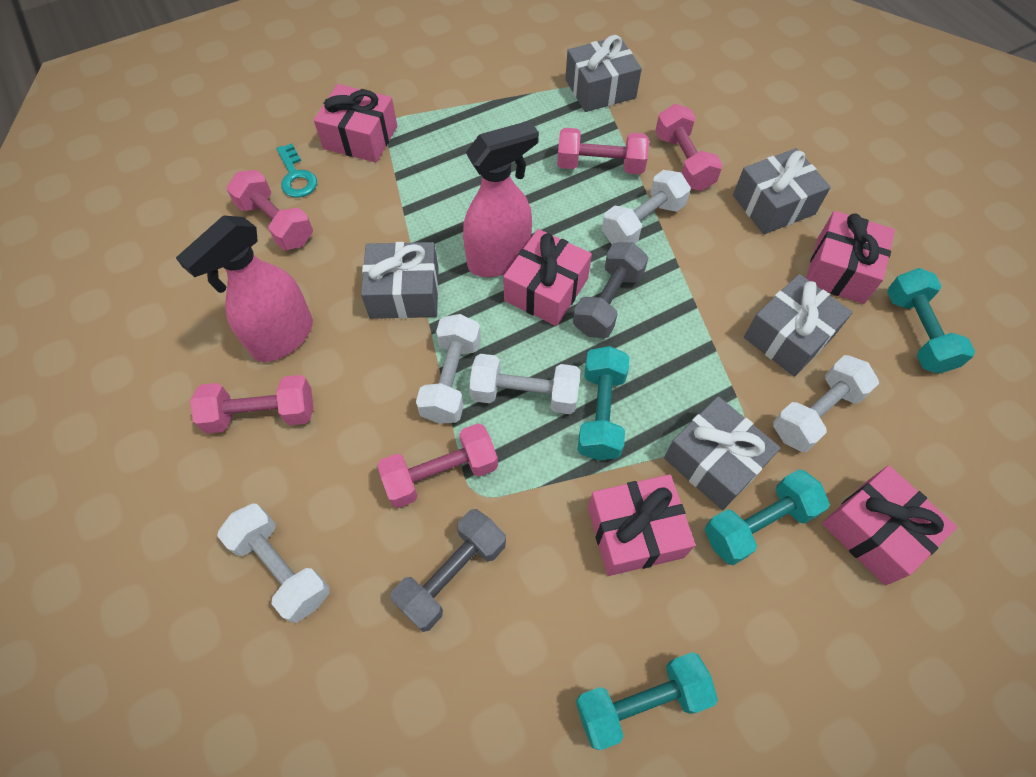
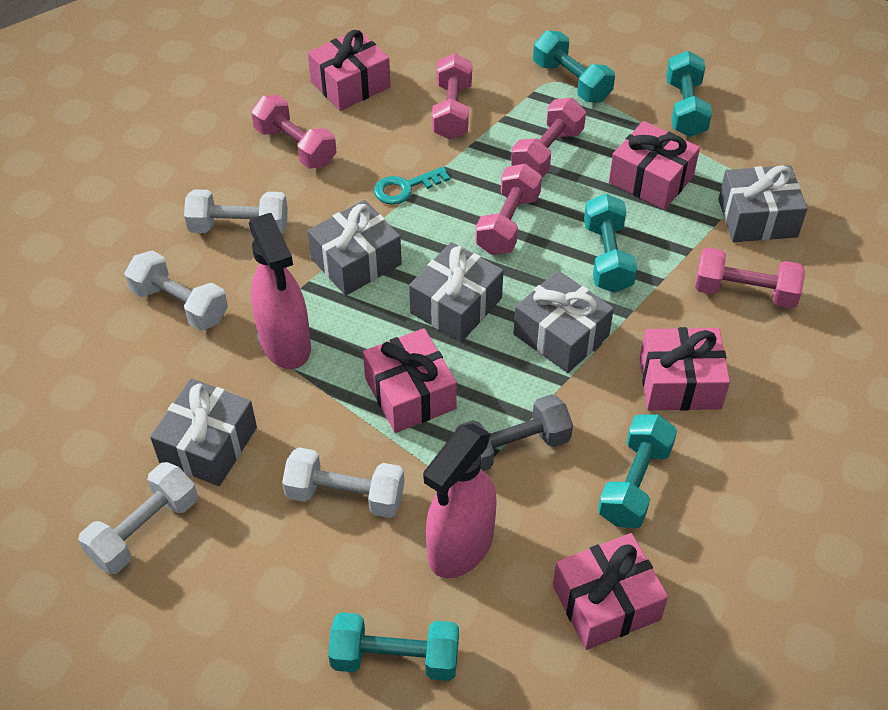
grey dumbbell: [390,509,506,632] [573,243,648,338] = 2 -> [455,394,573,471] = 1
turquoise dumbbell: [576,652,718,750] [578,346,630,460] [705,469,830,565] [887,268,975,374] = 4 -> [328,612,459,681] [533,30,615,103] [584,193,637,293] [598,414,677,528] [666,51,712,137] = 5
white dumbbell: [217,503,330,623] [416,314,481,424] [469,354,581,414] [602,170,691,244] [773,355,879,452] = 5 -> [78,462,198,574] [124,250,228,330] [184,189,288,234] [282,447,404,518] = 4

